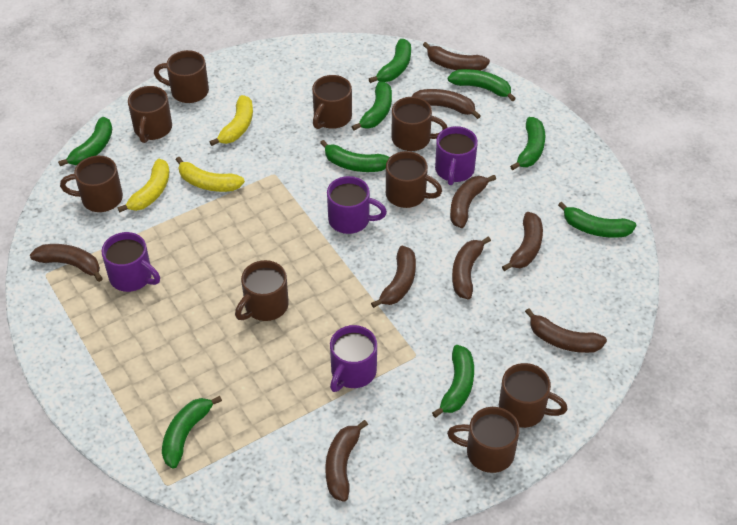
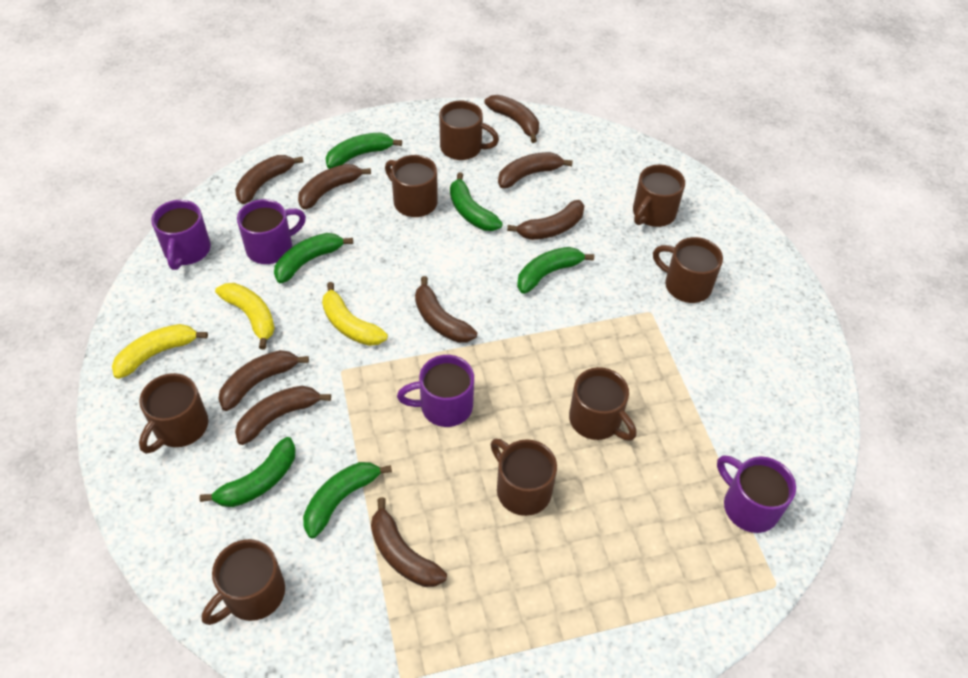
brown mug: [60,156,123,212] [128,86,172,143] [154,50,209,103] [235,260,289,321] [312,75,352,129] [386,151,442,208] [391,97,448,151] [447,407,520,473] [499,363,568,428] = 9 -> [139,373,208,454] [202,539,285,625] [385,155,438,217] [439,101,499,160] [491,439,557,516] [569,367,637,441] [633,164,685,227] [653,237,723,303] = 8
green banana: [58,117,112,166] [162,396,222,469] [320,140,390,172] [352,81,392,130] [369,39,411,83] [432,345,474,418] [448,69,516,101] [510,117,545,170] [558,202,636,238] = 9 -> [200,437,296,507] [274,233,353,283] [303,462,392,538] [326,133,402,169] [450,172,503,231] [517,247,594,294] = 6

